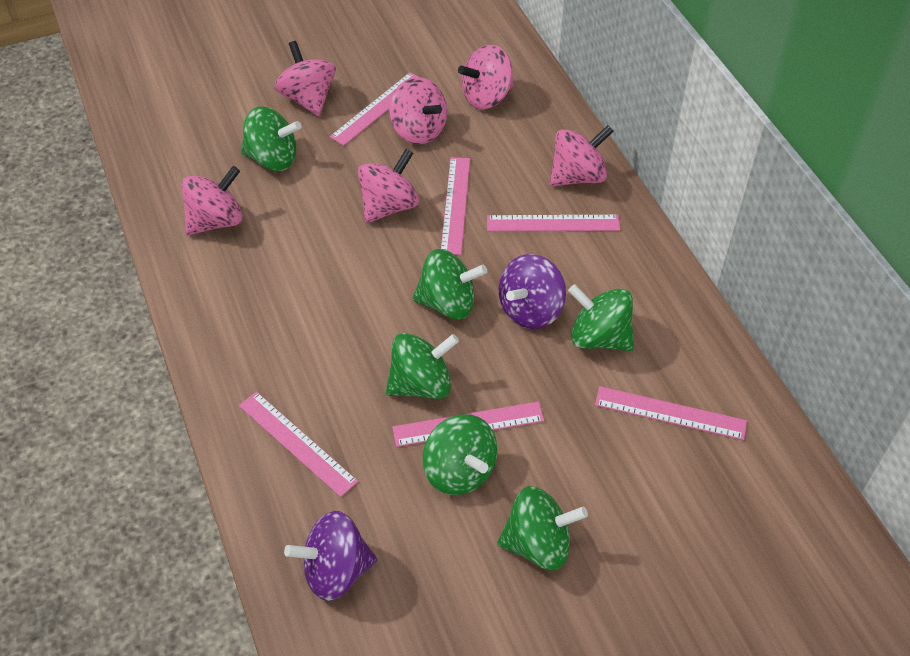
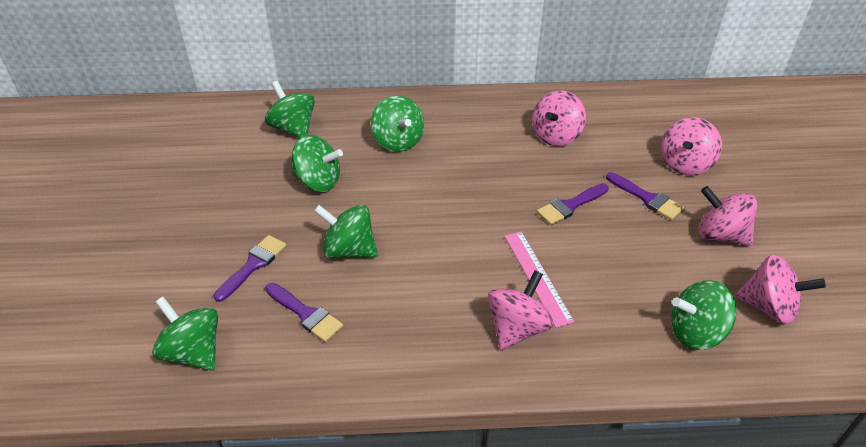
pink ruler: [239,392,358,497] [330,72,418,146] [392,402,544,447] [441,157,470,255] [487,215,620,231] [595,386,747,440] = 6 -> [504,231,574,328] = 1
pink spinning top: [181,166,243,235] [275,41,336,116] [358,149,419,223] [389,77,447,144] [458,45,514,109] [550,125,613,186] = 6 -> [488,270,554,350] [532,90,586,146] [661,117,722,175] [699,186,757,246] [736,255,826,324] = 5
purple brush: none = 0 -> [214,235,287,302] [265,283,343,342] [537,184,609,225] [606,172,684,220] = 4
purple spinning top: [284,511,377,601] [499,254,566,329] = 2 -> none = 0

